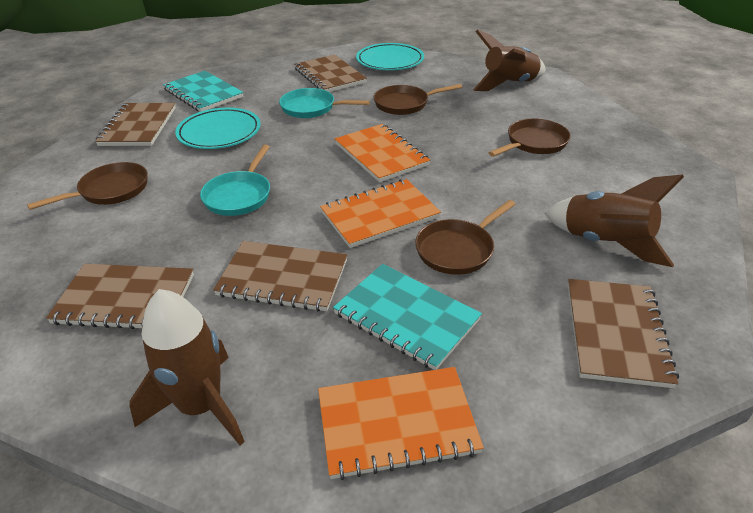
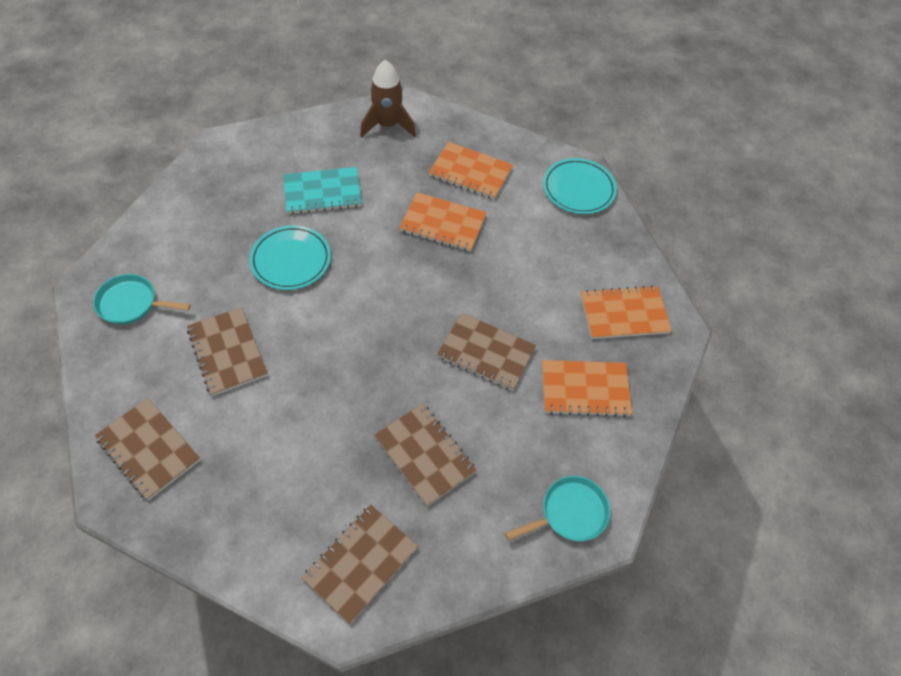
brown pan: [27,162,148,210] [374,84,462,115] [415,200,515,275] [489,118,571,157] = 4 -> none = 0
brown rocket: [129,289,245,445] [473,30,545,91] [545,174,684,267] = 3 -> [360,60,416,138] = 1
orange notebook: [318,367,484,480] [320,179,441,248] [335,124,430,182] = 3 -> [399,192,487,252] [428,142,513,199] [542,360,632,417] [581,285,672,339] = 4
turquoise notebook: [163,71,244,112] [333,264,482,370] = 2 -> [283,167,362,214] = 1

